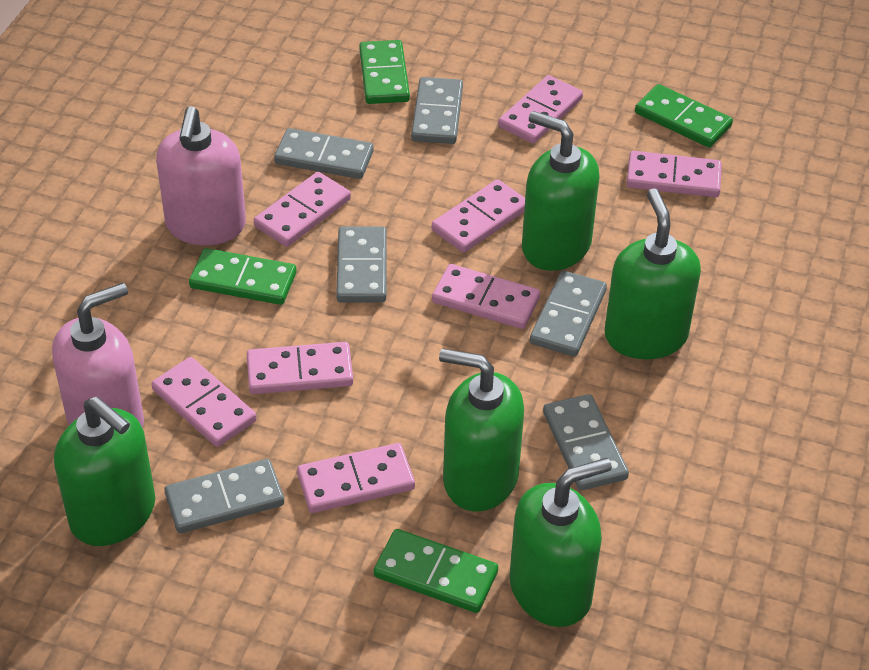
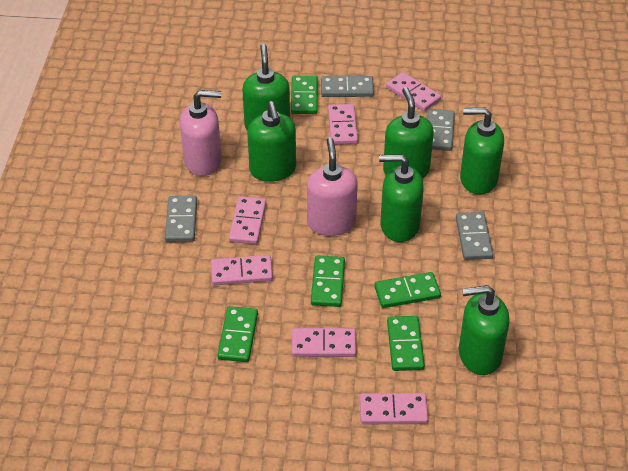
green domino: [189,248,297,305] [359,40,410,104] [374,529,498,613] [635,84,733,148] = 4 -> [217,306,258,362] [291,76,318,114] [311,255,345,307] [374,272,441,308] [387,316,425,371] = 5
green soap dispenser: [54,397,155,546] [439,348,524,512] [510,458,612,627] [522,111,600,271] [604,188,701,359] = 5 -> [243,44,290,131] [247,101,296,182] [379,154,424,242] [383,87,434,179] [459,285,509,375] [460,108,504,195] = 6
grey domino: [164,459,284,533] [274,128,374,179] [336,226,387,302] [411,77,463,144] [530,271,607,357] [543,394,629,491] = 6 -> [165,196,197,242] [321,76,374,97] [427,109,455,151] [456,212,493,260] = 4
pink domino: [152,357,256,447] [247,342,353,394] [254,172,351,247] [297,443,415,513] [432,179,525,253] [432,264,540,329] [498,75,583,143] [626,151,722,197] = 8 -> [211,255,273,285] [229,196,266,244] [292,328,356,357] [328,104,358,145] [360,393,428,424] [386,72,441,111] = 6

